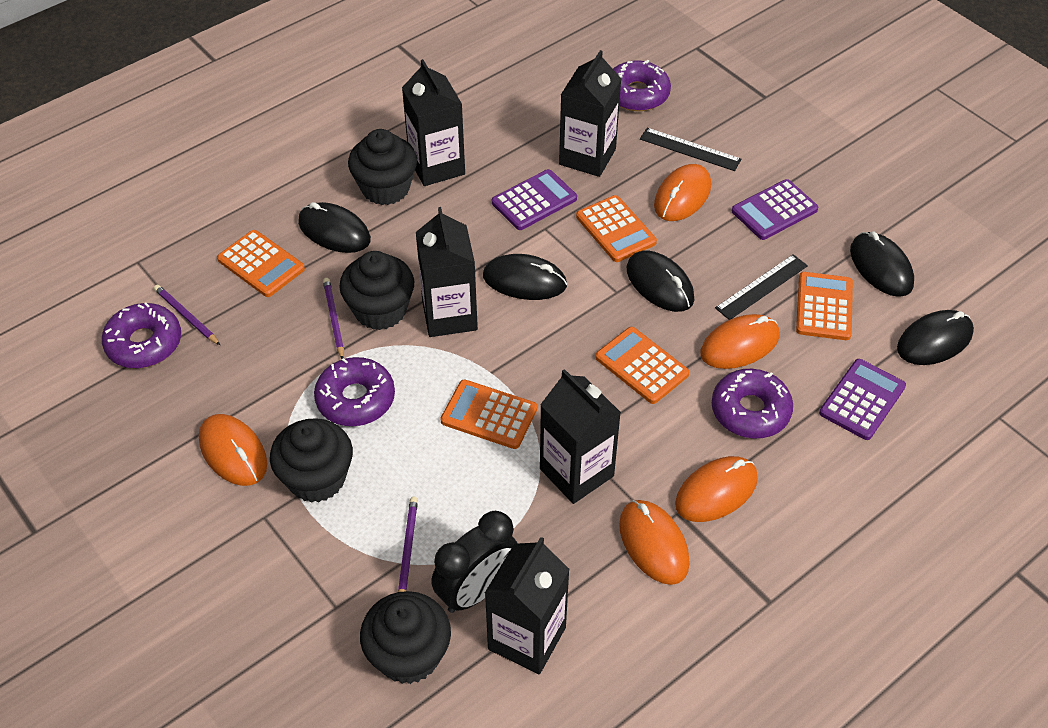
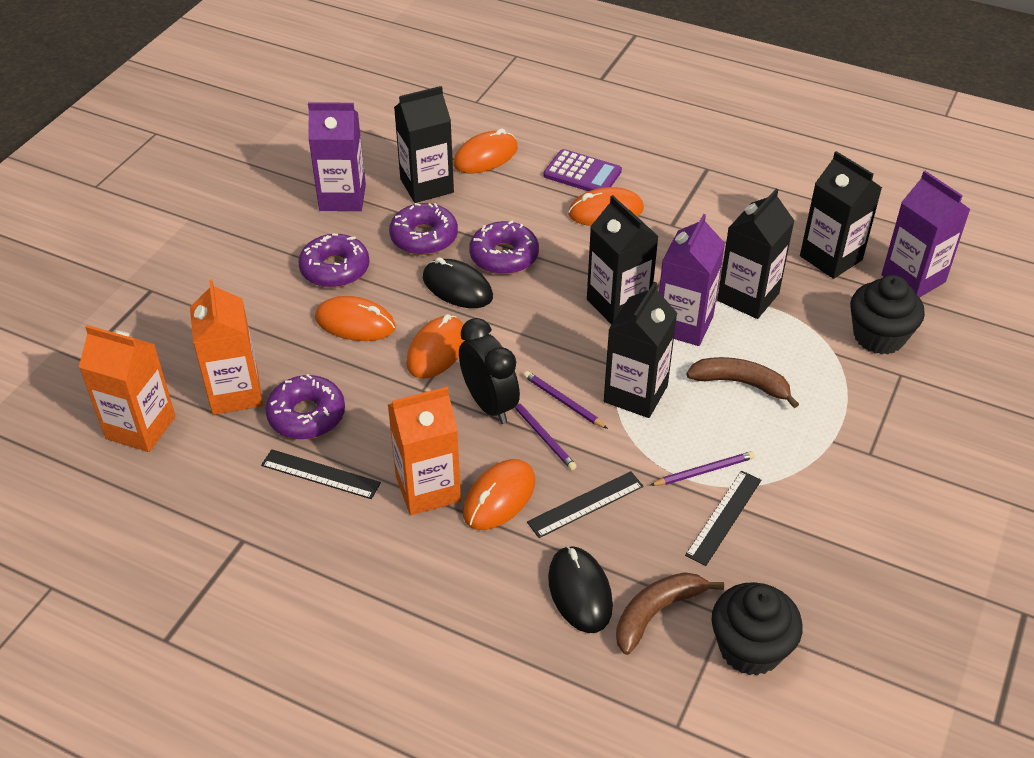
black cupcake: [270,418,353,503] [339,251,414,330] [348,129,417,205] [360,591,451,684] = 4 -> [711,582,803,676] [850,275,925,355] = 2
black mouse: [298,202,371,253] [483,254,567,300] [626,250,695,312] [850,231,914,297] [897,310,974,365] = 5 -> [423,257,493,308] [548,546,613,633] = 2
black ruler: [640,128,741,171] [715,254,808,320] = 2 -> [261,449,381,499] [527,471,644,538] [685,471,761,566] = 3
brown banana: none = 0 -> [616,572,724,655] [686,357,799,408] = 2
orange calculator: [217,230,305,297] [440,380,537,449] [576,195,657,262] [595,327,689,404] [796,272,853,340] = 5 -> none = 0
orange carton: none = 0 -> [79,325,175,452] [190,280,263,415] [387,387,461,515] = 3
purple calculator: [492,169,577,230] [732,179,818,240] [819,359,906,440] = 3 -> [544,149,622,191] = 1
purple carton: none = 0 -> [308,102,366,211] [659,214,725,346] [881,171,971,298] = 3

